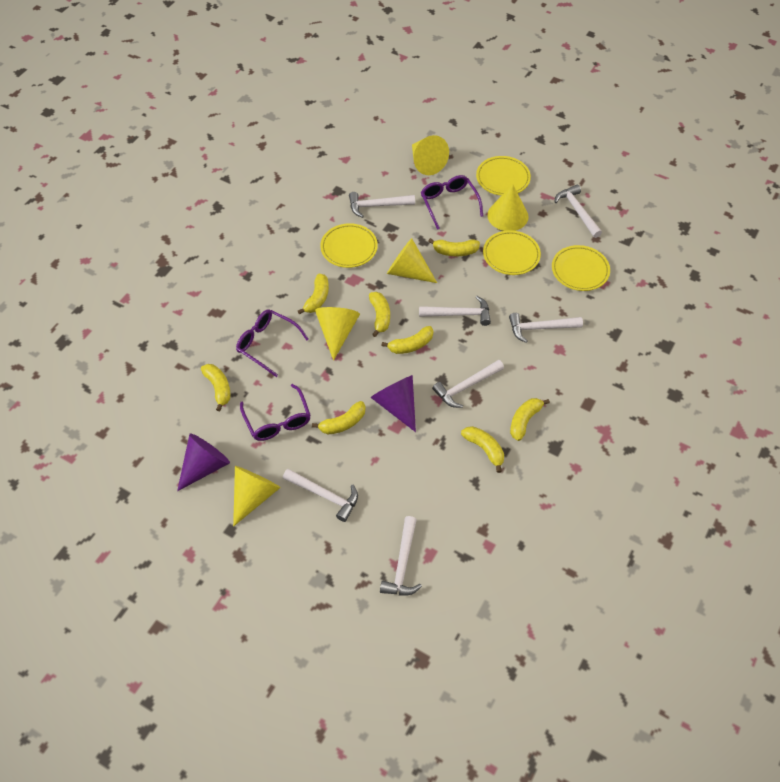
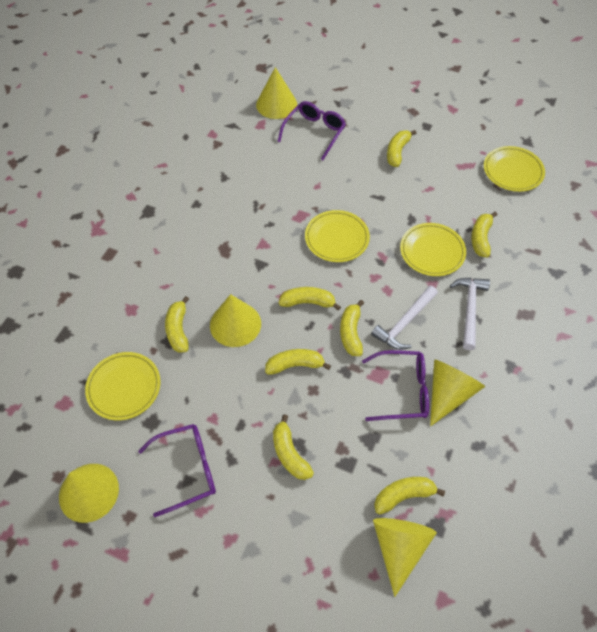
purple cone: [177,433,230,491] [371,375,416,432] = 2 -> none = 0
white hammer: [283,469,358,522] [349,192,415,218] [380,516,422,595] [419,296,491,326] [432,360,504,408] [509,313,583,343] [554,184,602,238] = 7 -> [371,286,438,350] [450,278,490,350] = 2

